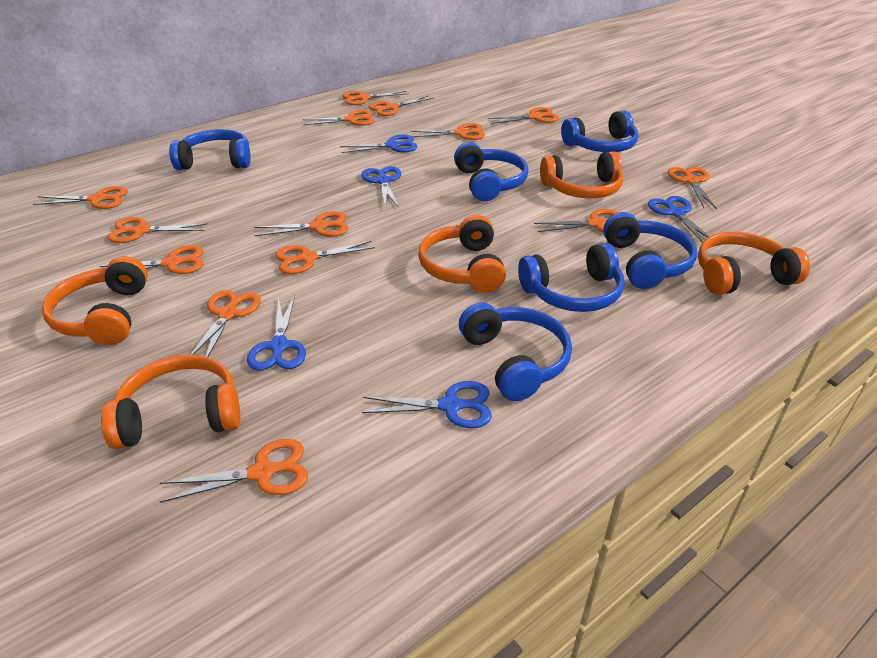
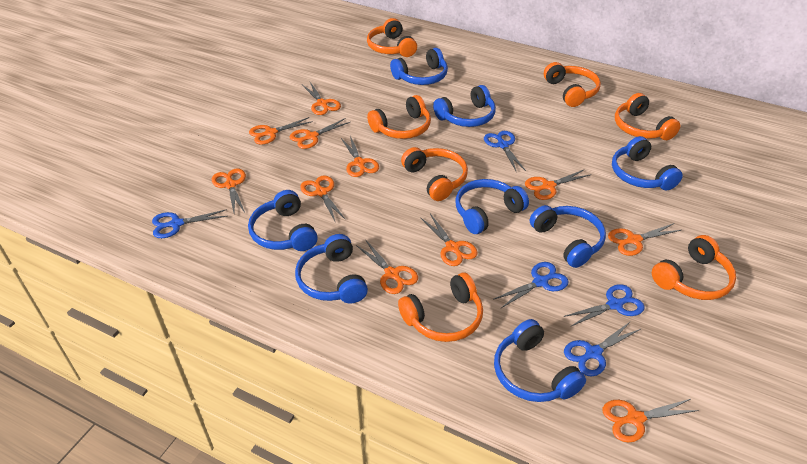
blue headphones: [169,129,251,170] [454,142,528,201] [459,302,572,401] [518,243,625,312] [561,110,639,152] [603,212,697,289] = 6 -> [248,190,318,251] [295,234,368,303] [390,48,448,85] [433,85,496,127] [456,179,529,234] [494,319,586,402] [530,205,606,268] [612,136,683,190] = 8
orange headphones: [42,256,148,345] [101,355,240,449] [418,215,506,293] [540,151,623,198] [698,232,810,295] = 5 -> [367,18,417,57] [367,95,431,139] [398,272,483,342] [401,147,468,201] [544,62,601,107] [615,93,681,140] [652,235,736,300] = 7
orange scissors: [33,186,128,209] [100,245,204,274] [108,217,207,243] [160,439,308,503] [190,290,261,357] [254,211,348,237] [275,241,375,274] [303,110,375,126] [342,91,409,105] [369,96,434,116] [411,123,485,140] [488,107,559,124] [534,209,619,232] [668,167,717,209] = 14 -> [212,169,246,213] [249,117,313,145] [290,118,350,149] [300,176,346,223] [302,82,341,115] [341,136,379,177] [356,239,418,294] [421,214,478,266] [525,169,590,200] [603,399,699,443] [608,223,681,256] = 11

